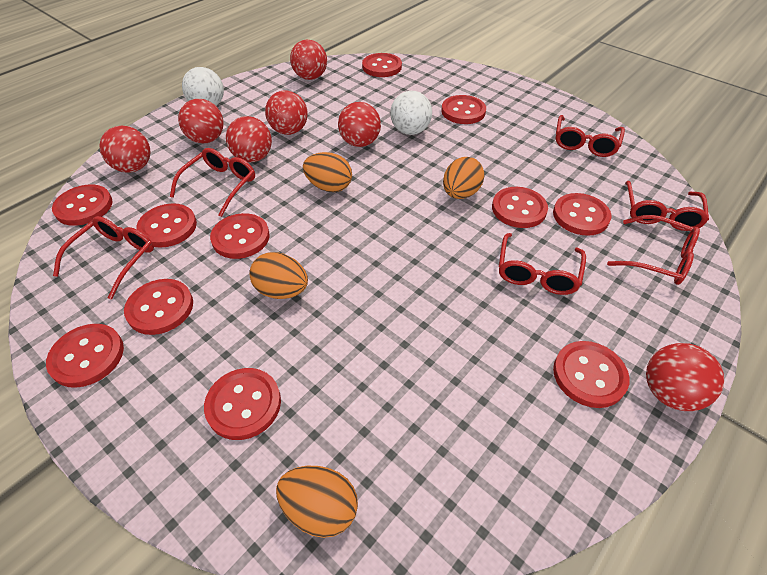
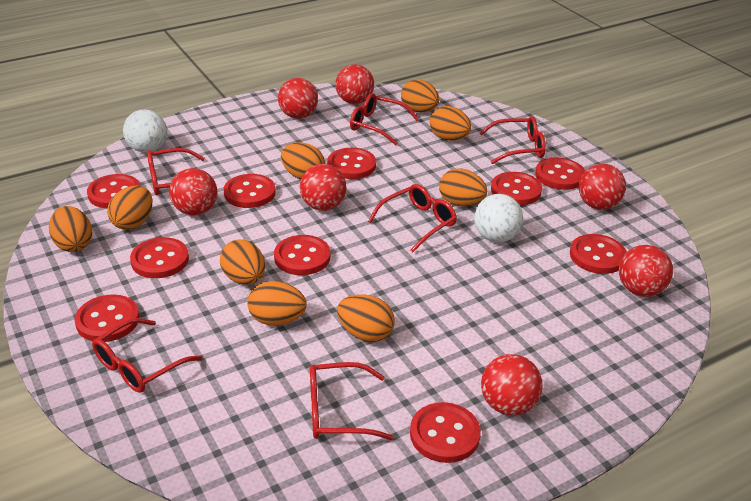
orange egg: [249,252,308,299] [276,466,358,538] [303,152,352,192] [443,157,484,199] = 4 -> [49,206,92,252] [107,186,153,230] [220,239,265,285] [247,281,307,325] [281,142,325,180] [337,294,394,342] [401,79,439,113] [430,106,471,140] [439,169,487,206] = 9
red button: [46,324,124,388] [52,185,113,226] [124,279,193,335] [136,203,197,248] [204,368,281,440] [210,213,270,259] [362,53,402,77] [441,95,486,124] [492,187,548,228] [553,193,612,236] [553,341,630,408] = 11 -> [75,294,140,342] [87,174,140,208] [130,237,189,278] [224,174,276,208] [274,235,330,275] [327,148,376,179] [410,402,481,463] [491,172,542,205] [535,157,585,190] [570,234,627,274] = 10

